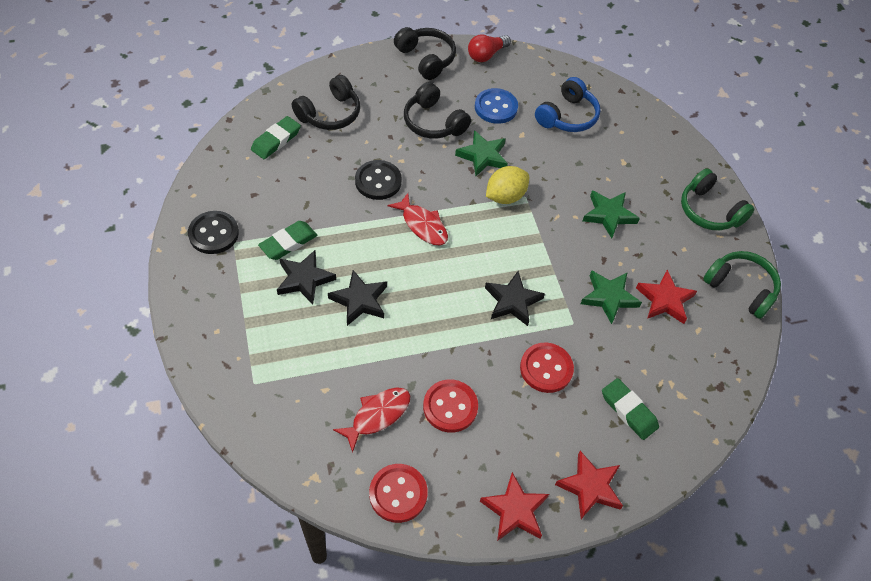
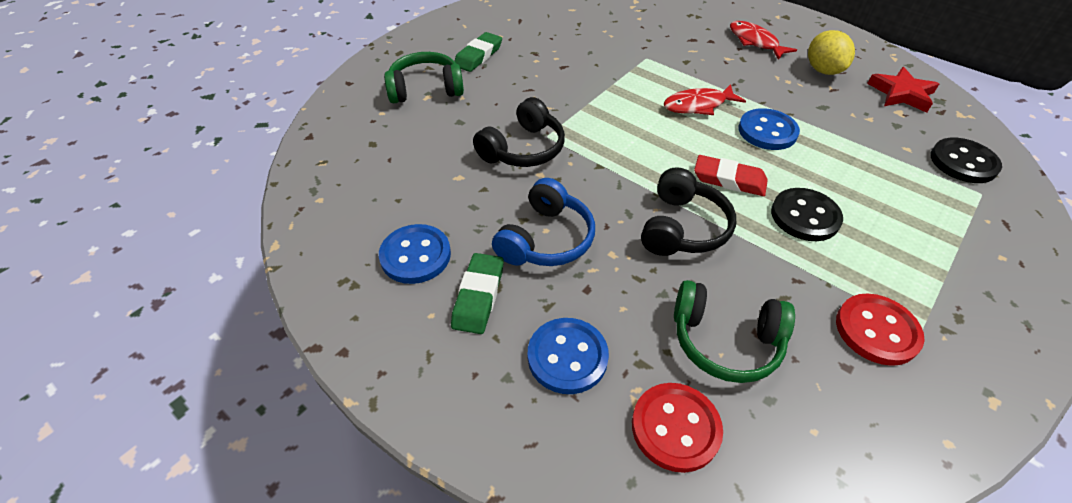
black headphones: [292,75,360,130] [394,27,456,80] [404,82,471,139] = 3 -> [473,97,565,167] [641,167,736,256] = 2
black star: [277,250,336,305] [328,270,387,326] [485,271,545,326] = 3 -> none = 0
blue button: [475,88,518,124] = 1 -> [379,224,451,284] [528,318,609,394] [738,108,800,150] = 3
green eraser: [251,116,301,159] [258,221,317,260] [602,378,659,440] = 3 -> [451,253,504,334] [454,32,502,72] = 2
green star: [455,130,508,176] [581,270,642,324] [583,190,640,238] = 3 -> none = 0
red button: [369,464,428,523] [423,379,478,433] [520,342,574,393] = 3 -> [632,383,723,473] [836,293,925,366] = 2
red eraser: none = 0 -> [694,155,768,196] = 1
red light bulb: [468,35,511,62] = 1 -> none = 0
red star: [480,472,549,541] [555,451,623,519] [636,270,697,324] = 3 -> [867,67,939,113] = 1

